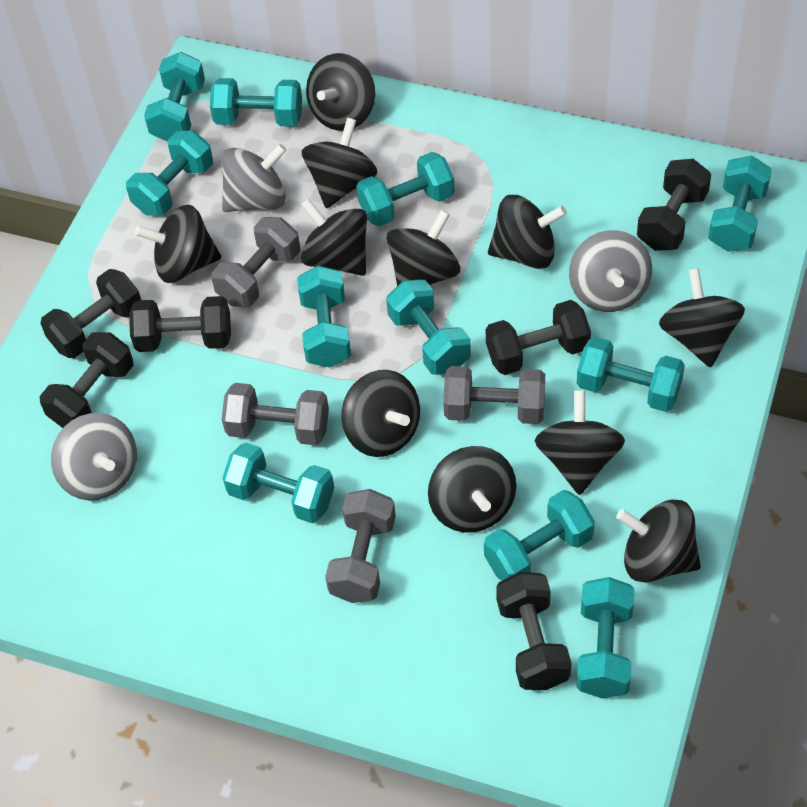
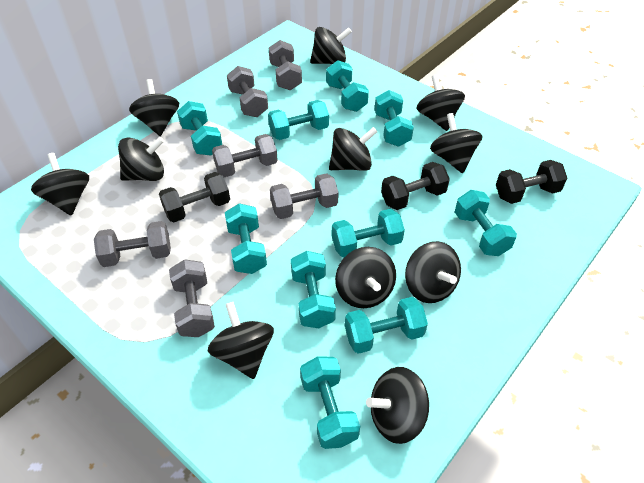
black dumbbell: [40,332,133,428] [41,269,141,358] [129,296,231,352] [486,300,591,375] [496,572,571,690] [637,159,711,251] = 6 -> [159,172,230,222] [381,162,450,210] [496,160,567,204] = 3
grey dumbbell: [211,217,300,308] [222,383,329,445] [325,489,396,603] [443,366,545,424] = 4 -> [94,221,171,267] [169,259,215,337] [212,134,278,177] [227,66,268,117] [269,40,302,90] [270,173,339,219] = 6
grey spinning top: [51,413,137,500] [221,144,287,212] [569,230,652,312] = 3 -> none = 0
turquoise dumbbell: [126,130,213,216] [144,52,205,142] [210,78,302,127] [223,443,334,523] [297,266,351,368] [356,152,455,226] [386,279,471,375] [484,490,595,581] [576,577,634,698] [577,337,685,412] [708,156,772,252] = 11 -> [177,101,222,156] [225,203,267,274] [268,100,329,140] [291,251,336,328] [300,356,360,449] [326,60,369,112] [332,209,405,257] [345,297,428,354] [375,90,414,147] [455,190,517,256] = 10

